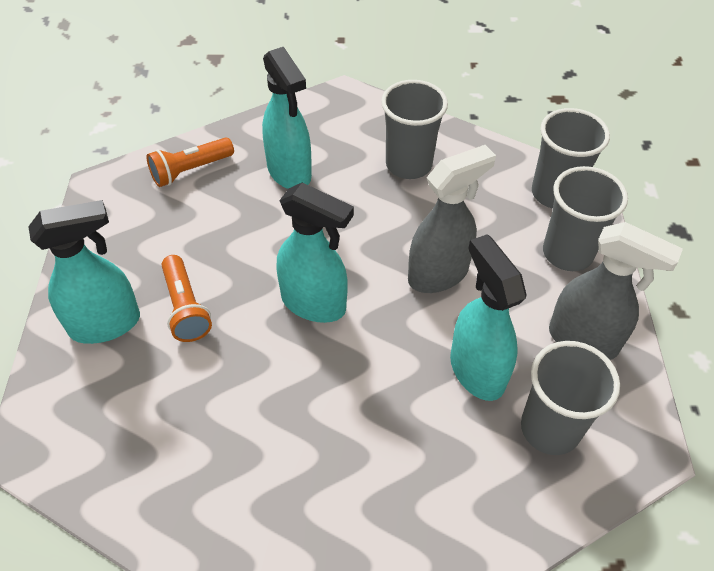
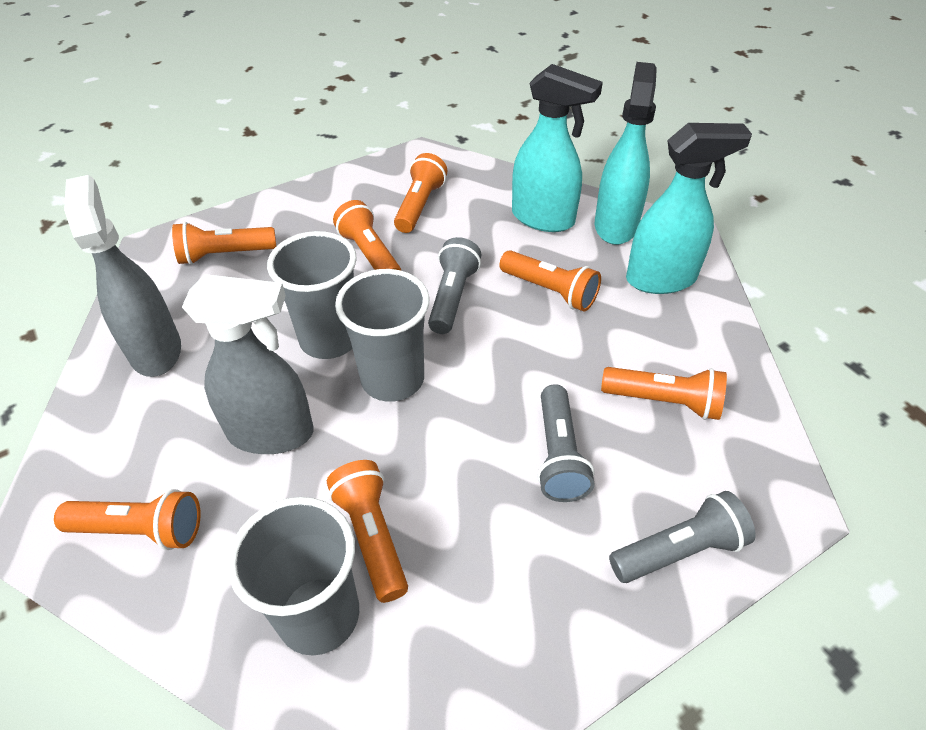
grey cup: [381,80,448,179] [521,341,620,455] [532,108,610,209] [543,166,628,271] = 4 -> [227,497,359,656] [267,231,357,359] [335,269,430,402] = 3
grey flashlight: none = 0 -> [428,237,481,334] [537,384,595,502] [609,491,756,583] = 3
orange flashlight: [146,137,234,187] [162,255,212,342] = 2 -> [54,489,201,550] [172,222,276,265] [327,460,408,603] [333,200,401,270] [394,153,447,233] [499,250,601,311] [601,367,727,420] = 7
turquoise spray bottle: [28,200,140,344] [262,47,312,189] [276,182,354,323] [450,234,527,401] = 4 -> [512,64,603,232] [595,62,657,245] [626,123,752,294] = 3

